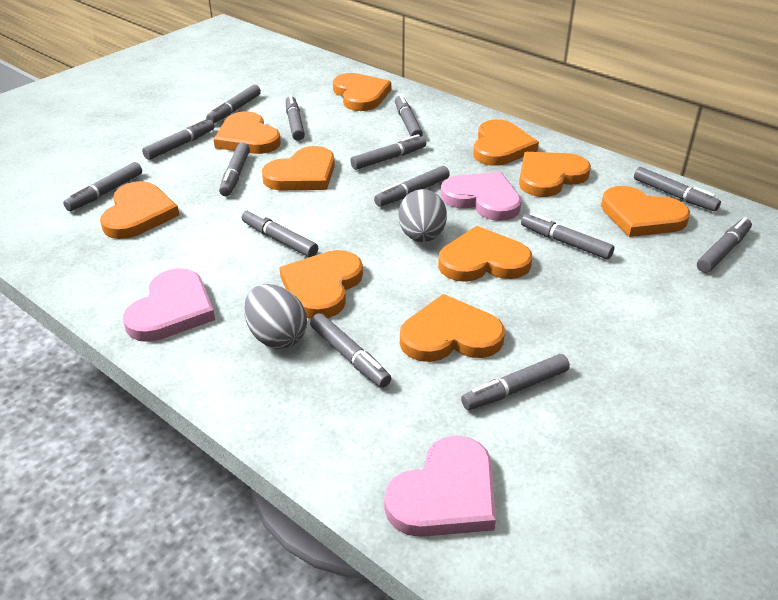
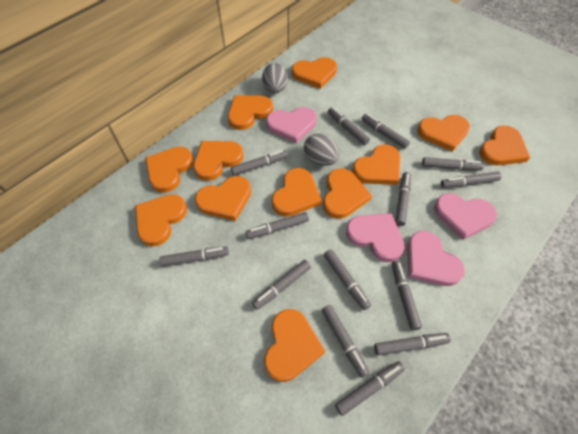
orange heart: [100,181,179,239] [213,111,281,154] [262,146,335,190] [279,250,363,319] [333,73,391,111] [400,294,505,362] [438,226,532,282] [473,119,539,166] [519,152,591,197] [601,186,690,237] = 10 -> [135,194,187,247] [145,147,193,193] [193,141,243,181] [195,176,251,221] [228,95,273,130] [264,309,325,382] [271,168,322,216] [292,57,337,89] [323,168,372,219] [352,144,401,185] [417,115,470,152] [479,125,530,166] = 12
pink heart: [123,268,215,342] [384,436,496,537] [441,172,521,221] = 3 -> [266,107,316,143] [346,213,405,262] [407,231,465,286] [434,193,497,240] = 4

